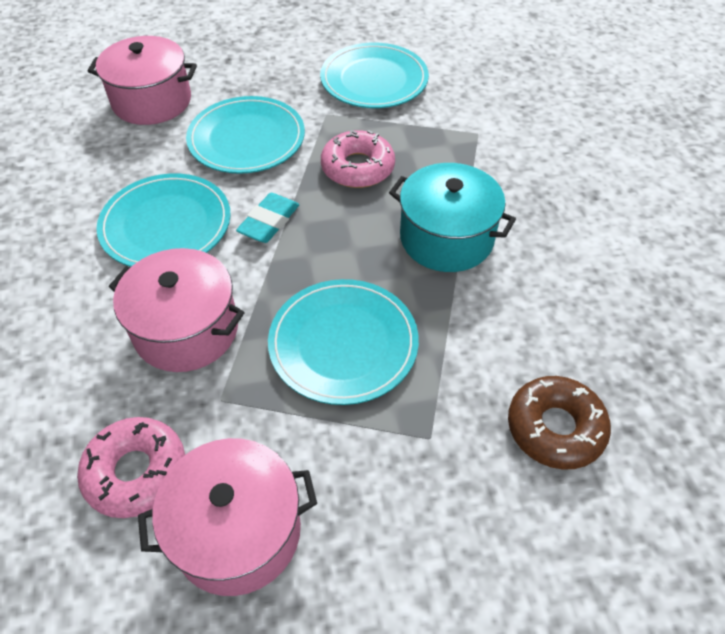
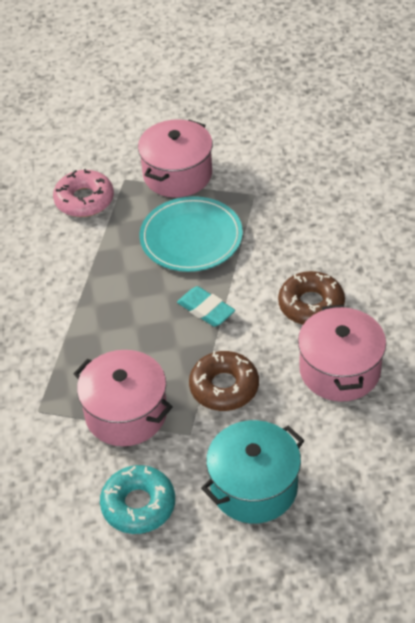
brown donut: [508,376,611,470] = 1 -> [189,351,259,411] [278,271,345,325] = 2
pink donut: [77,417,185,518] [321,130,395,188] = 2 -> [53,169,114,217] = 1
turquoise donut: none = 0 -> [100,465,175,534] = 1
turquoise plate: [96,174,231,267] [186,96,305,174] [268,279,419,405] [320,43,429,108] = 4 -> [140,196,243,272] = 1

